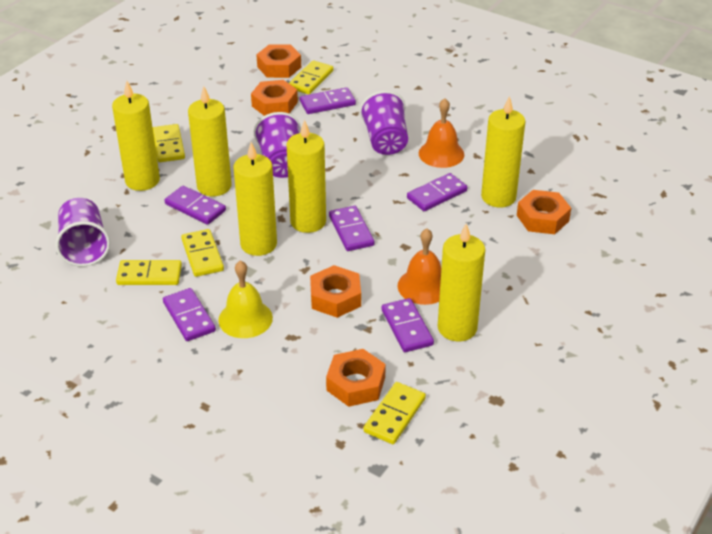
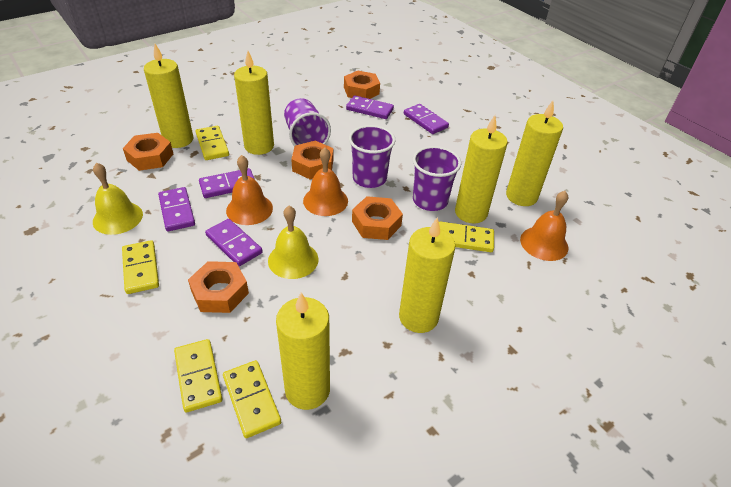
orange bell: [397,228,441,305] [419,98,464,168] = 2 -> [226,155,273,225] [303,148,348,216] [520,191,569,261] = 3
purple domino: [163,288,216,341] [165,186,226,225] [300,87,356,114] [329,206,374,251] [382,298,434,352] [407,173,467,211] = 6 -> [158,187,195,231] [199,168,255,198] [205,219,263,266] [346,95,394,119] [404,104,449,134] = 5
yellow bell: [218,260,273,338] = 1 -> [93,163,143,235] [268,206,318,279] = 2

